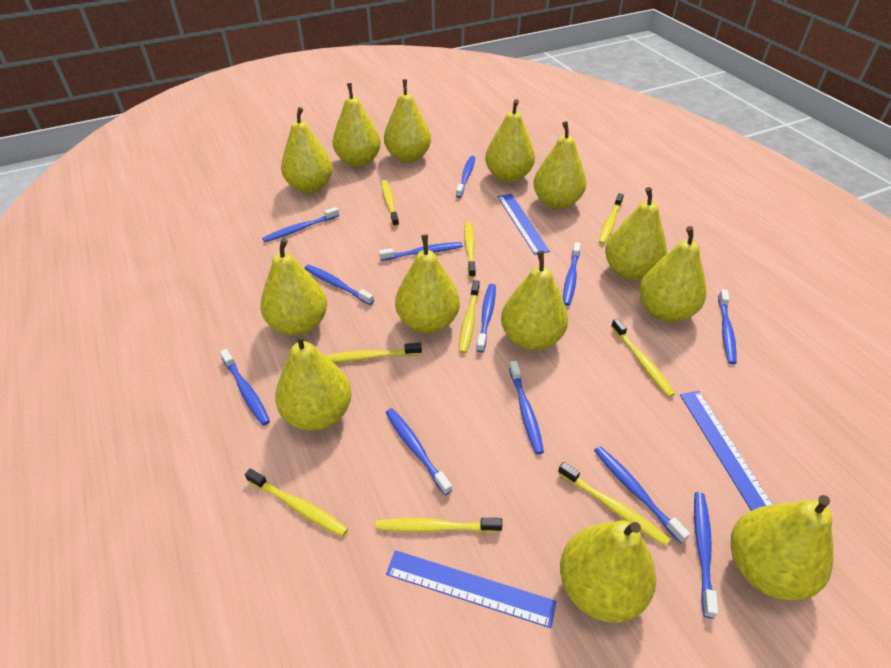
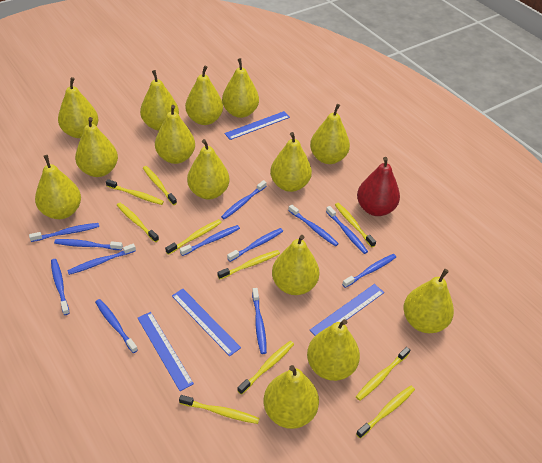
blue ruler: [386,550,556,628] [497,194,550,255] [680,391,773,511] = 3 -> [138,312,194,391] [172,289,241,356] [224,111,290,140] [310,284,384,336] = 4
red pear: none = 0 -> [357,157,400,216] = 1
yellow pear: [260,238,327,336] [275,333,352,431] [281,107,333,193] [333,83,381,167] [384,79,431,163] [395,234,460,333] [485,99,535,183] [501,251,568,351] [533,121,586,209] [560,520,656,622] [605,187,667,281] [639,226,706,322] [731,495,833,601] = 13 -> [35,155,81,219] [58,77,98,138] [75,117,118,177] [140,70,179,131] [155,105,195,164] [185,65,223,125] [187,139,229,199] [222,58,259,118] [264,365,319,429] [270,132,312,192] [272,235,319,295] [307,319,360,381] [310,104,350,164] [403,269,454,333] = 14
yellow toothbrush: [245,469,348,537] [325,342,422,363] [375,518,502,533] [381,180,399,227] [459,280,480,354] [464,222,476,278] [558,462,670,546] [599,193,624,245] [611,319,675,397] = 9 -> [106,179,164,205] [117,203,159,242] [143,166,177,205] [165,219,222,255] [179,395,259,424] [217,250,280,279] [237,341,294,395] [335,203,376,247] [356,347,410,401] [356,386,415,439] = 10

